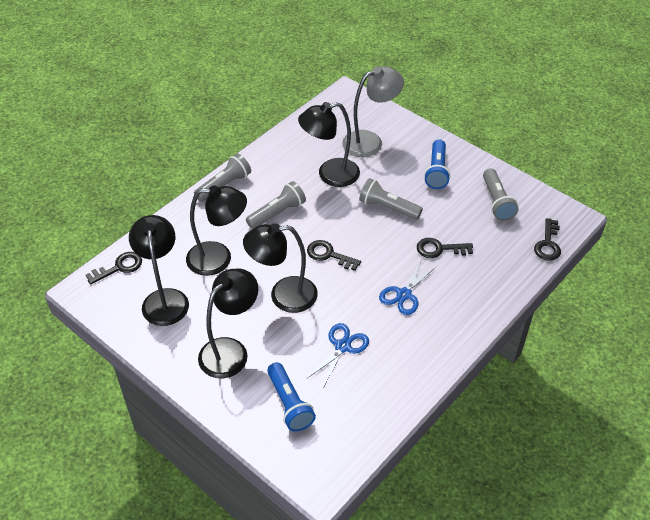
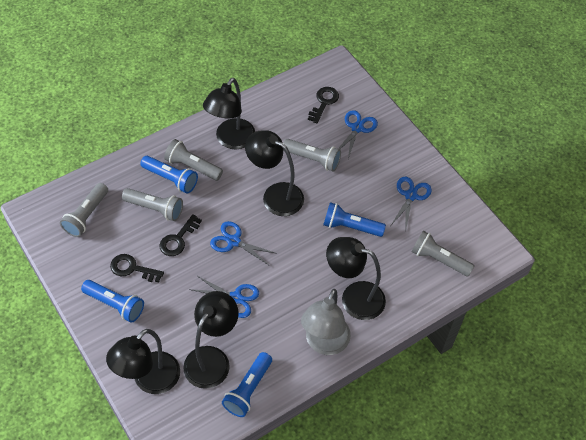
black key: [86,252,142,285] [307,240,361,271] [417,238,473,258] [534,218,561,261] = 4 -> [110,254,164,283] [159,214,202,256] [308,87,339,123] = 3
blue flashlight: [267,362,316,432] [424,139,450,189] = 2 -> [81,280,144,323] [140,156,198,194] [222,352,272,417] [323,202,386,237] = 4
blue scissors: [308,323,369,388] [379,261,437,315] = 2 -> [189,275,259,318] [210,221,277,265] [338,110,378,159] [391,177,432,228] = 4
grey flashlight: [194,153,251,202] [246,181,306,229] [359,178,423,220] [483,168,519,221] = 4 -> [60,183,108,237] [122,188,183,221] [164,139,223,181] [283,139,341,172] [411,231,474,277] = 5

